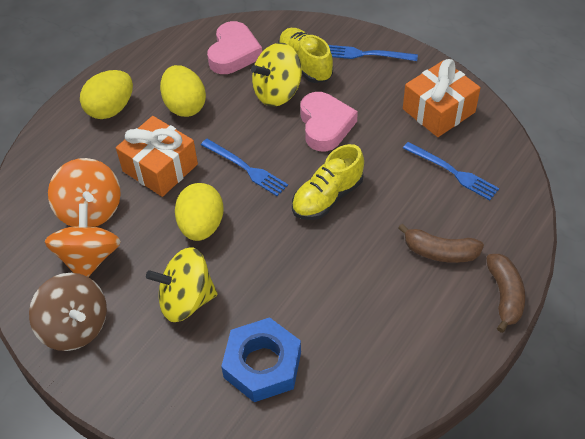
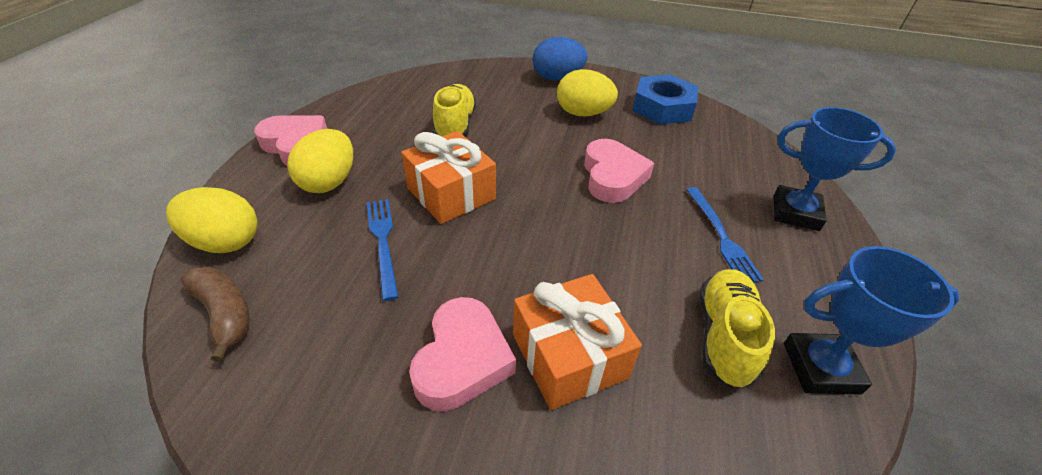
blue egg: none = 0 -> [533,37,587,81] = 1
blue fork: [201,139,288,196] [329,45,418,61] [403,142,499,200] = 3 -> [367,199,398,301] [686,187,764,283] = 2
blue trophy: none = 0 -> [774,107,896,231] [784,246,960,395] = 2
brown banana: [398,224,484,263] [486,254,525,333] = 2 -> [181,266,250,362] = 1
brown spinning top: [29,273,107,351] = 1 -> none = 0
orange spinning top: [45,204,121,277] [48,158,121,227] = 2 -> none = 0
pink heart: [207,21,262,74] [300,92,358,151] = 2 -> [254,115,327,166] [409,297,516,411] [584,139,654,203] = 3
yellow spinning top: [146,247,217,322] [251,43,302,107] = 2 -> none = 0

